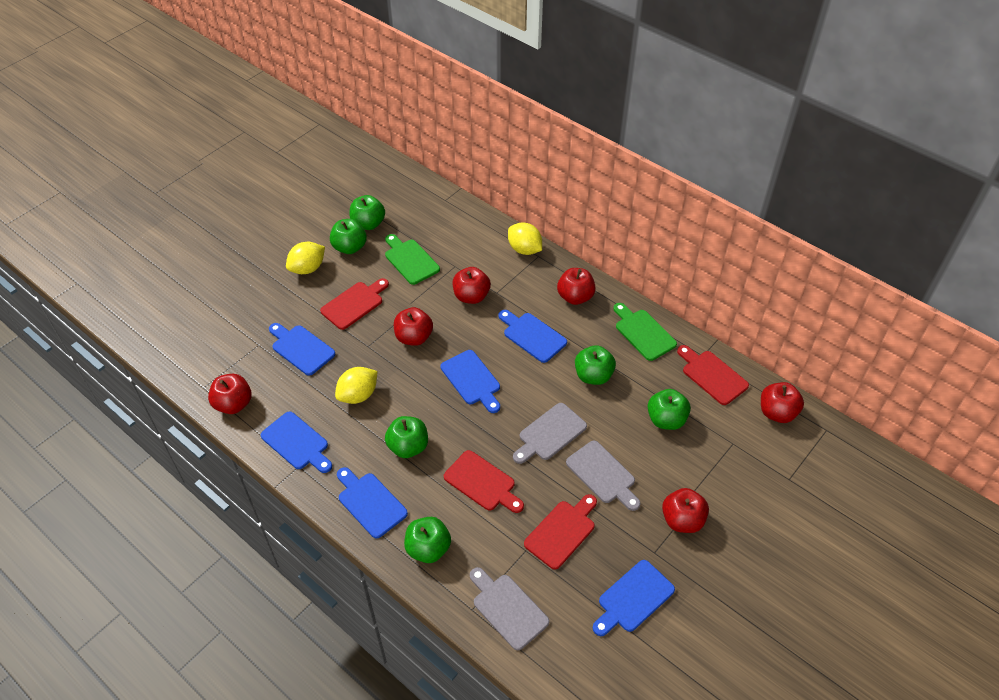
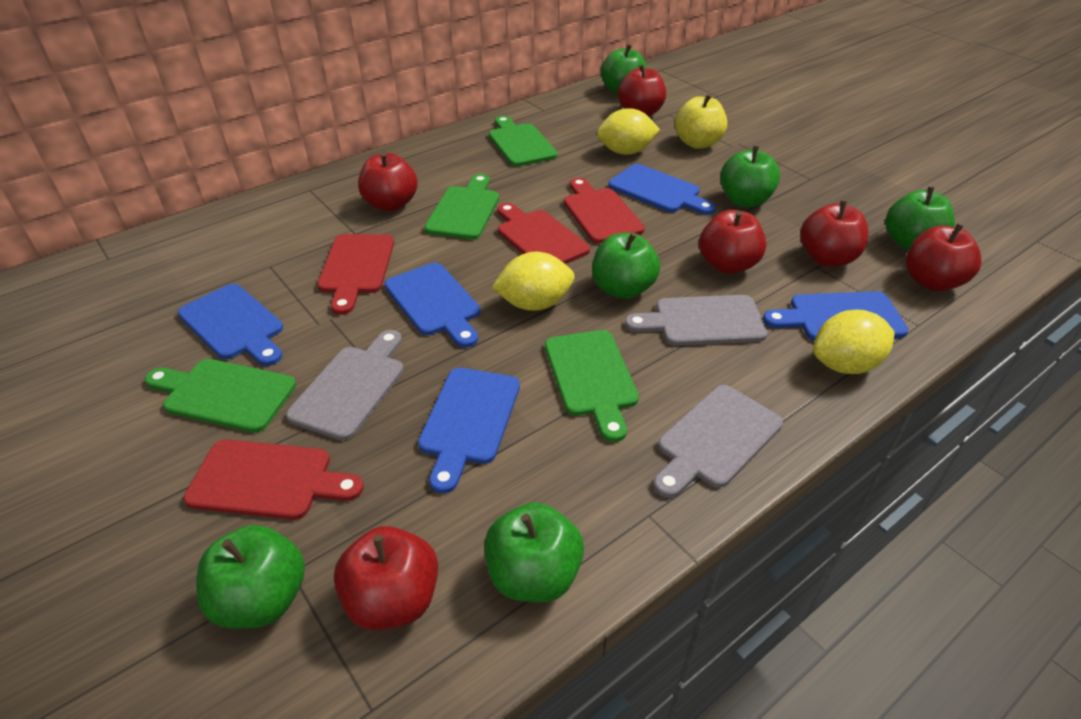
blue cutting board: [261,411,332,473] [269,323,335,376] [337,467,408,539] [440,350,500,413] [498,310,567,363] [593,560,675,636] = 6 -> [178,284,283,366] [385,263,480,348] [418,368,520,493] [608,164,716,215] [763,291,909,341] = 5
green cutting board: [385,234,440,285] [613,303,677,361] = 2 -> [145,359,296,433] [424,174,499,240] [489,116,558,166] [545,330,639,442] = 4
yellow apple: none = 0 -> [675,94,727,149] = 1

